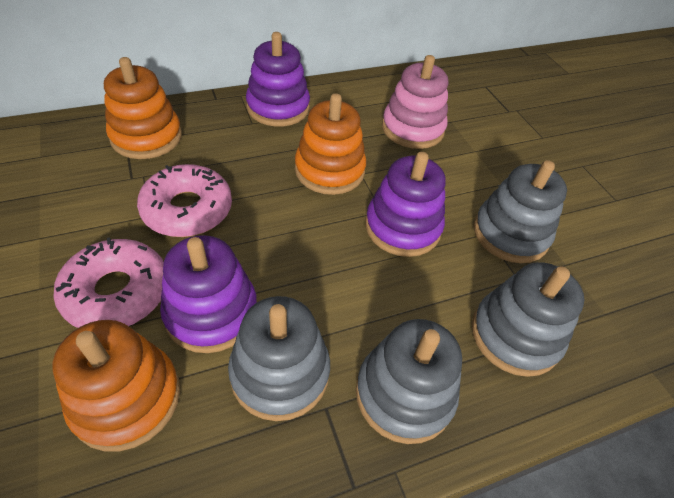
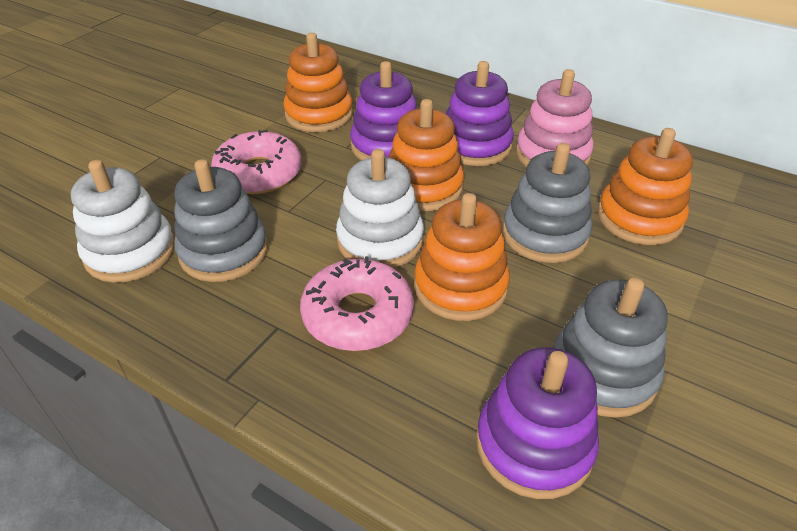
grey stacking toy: [228,296,330,421] [356,319,462,444] [472,262,585,377] [474,160,567,263] = 4 -> [174,159,268,282] [502,143,592,263] [553,278,668,418] = 3
orange stacking toy: [53,320,180,452] [104,57,182,159] [295,93,367,195] = 3 -> [283,33,353,132] [389,99,464,211] [415,193,510,321] [598,128,693,245] = 4
white stacking toy: none = 0 -> [71,160,175,283] [336,149,424,268] = 2

